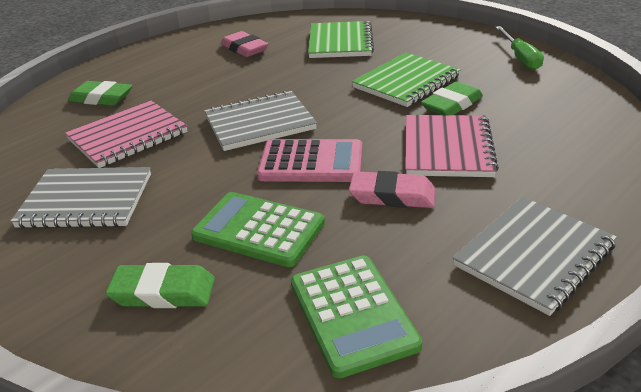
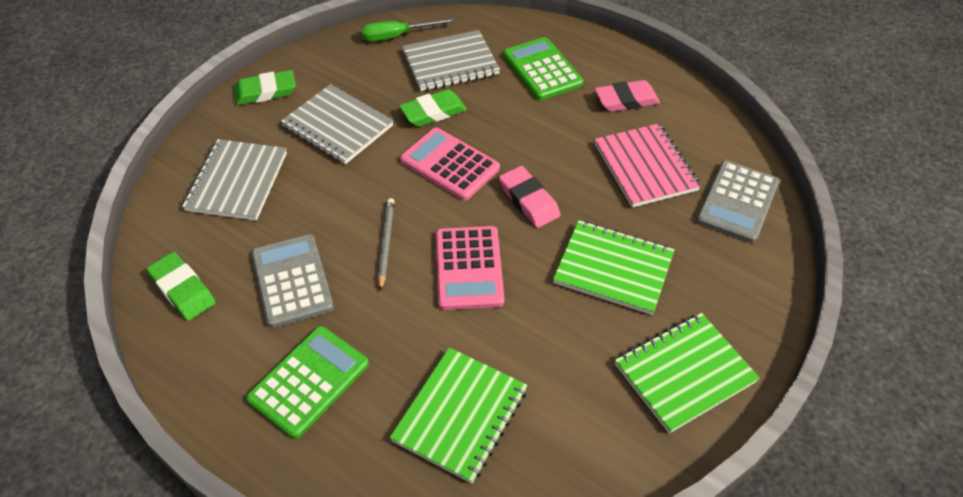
green notebook: [308,21,374,58] [352,53,461,107] = 2 -> [390,347,527,484] [553,220,674,315] [615,313,760,434] = 3
grey calculator: none = 0 -> [251,234,334,328] [696,160,779,243] = 2
grey pencil: none = 0 -> [378,198,395,291] = 1
pink calculator: [257,139,362,182] = 1 -> [400,127,500,201] [435,226,504,310] = 2
pink notebook: [65,101,187,168] [406,115,499,177] = 2 -> [594,123,701,207] = 1

